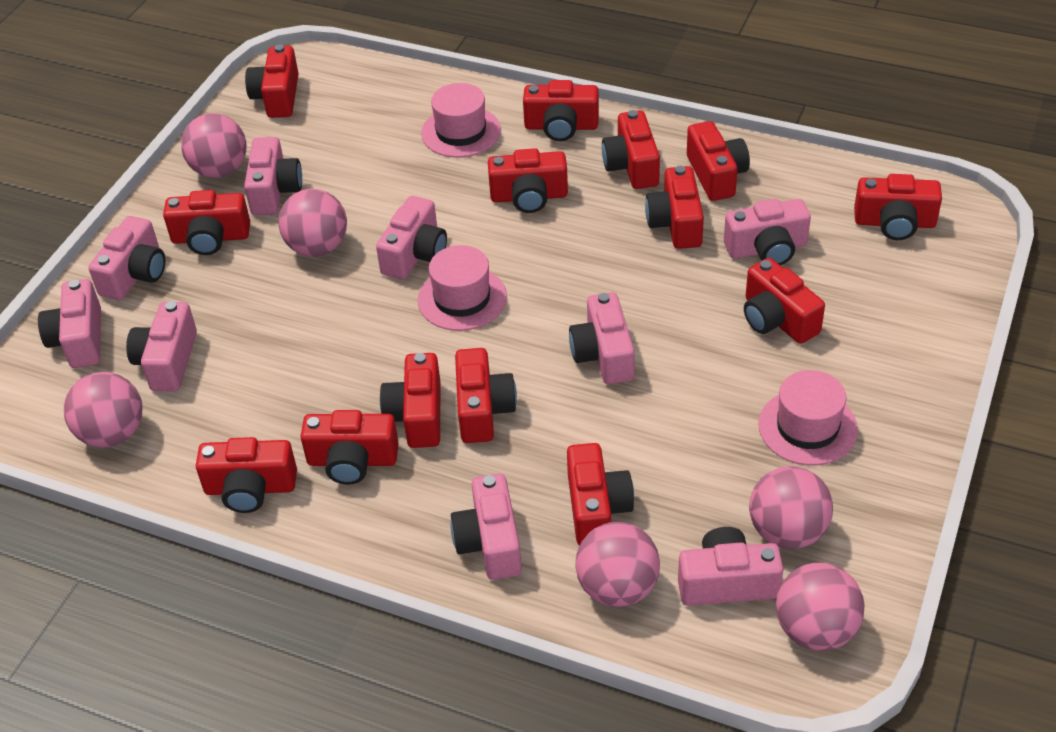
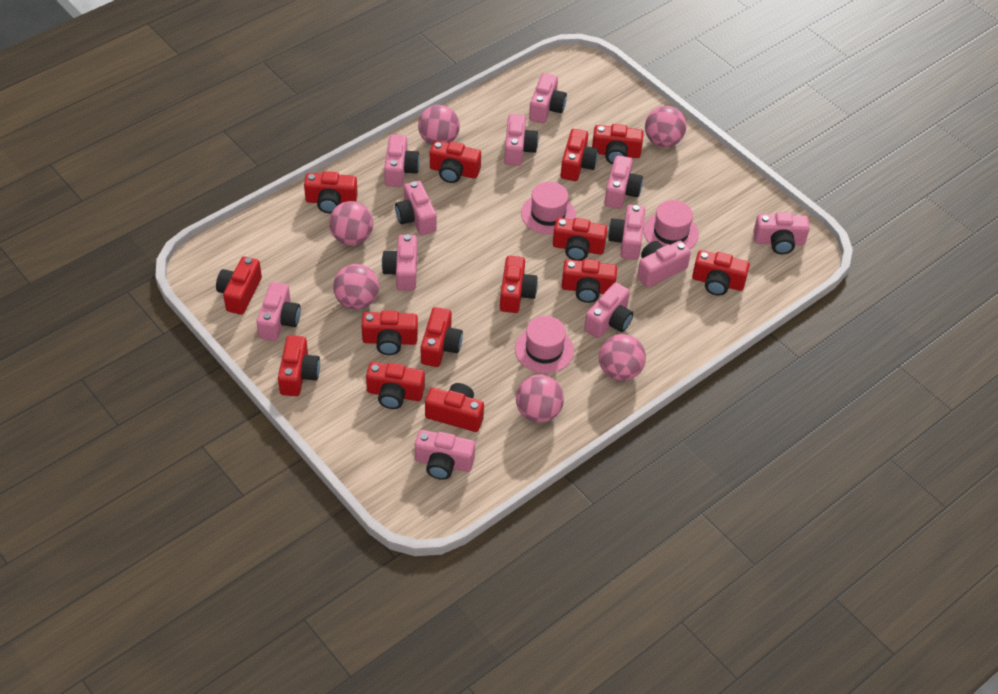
pink camera: [38,279,101,368] [89,216,165,300] [126,301,197,392] [244,137,302,215] [376,196,447,280] [450,473,522,580] [569,292,635,384] [678,527,783,606] [724,199,811,265] = 9 -> [257,282,301,341] [382,235,417,291] [384,134,420,187] [395,181,437,235] [415,430,475,480] [504,114,539,166] [529,73,567,123] [584,283,633,338] [604,155,643,209] [608,205,645,260] [637,241,691,287] [753,212,810,254] = 12

